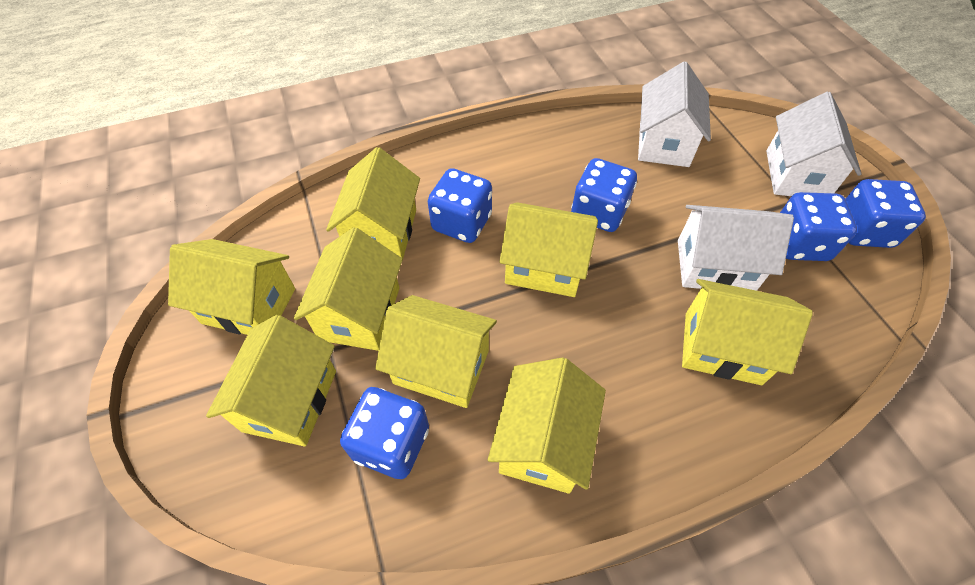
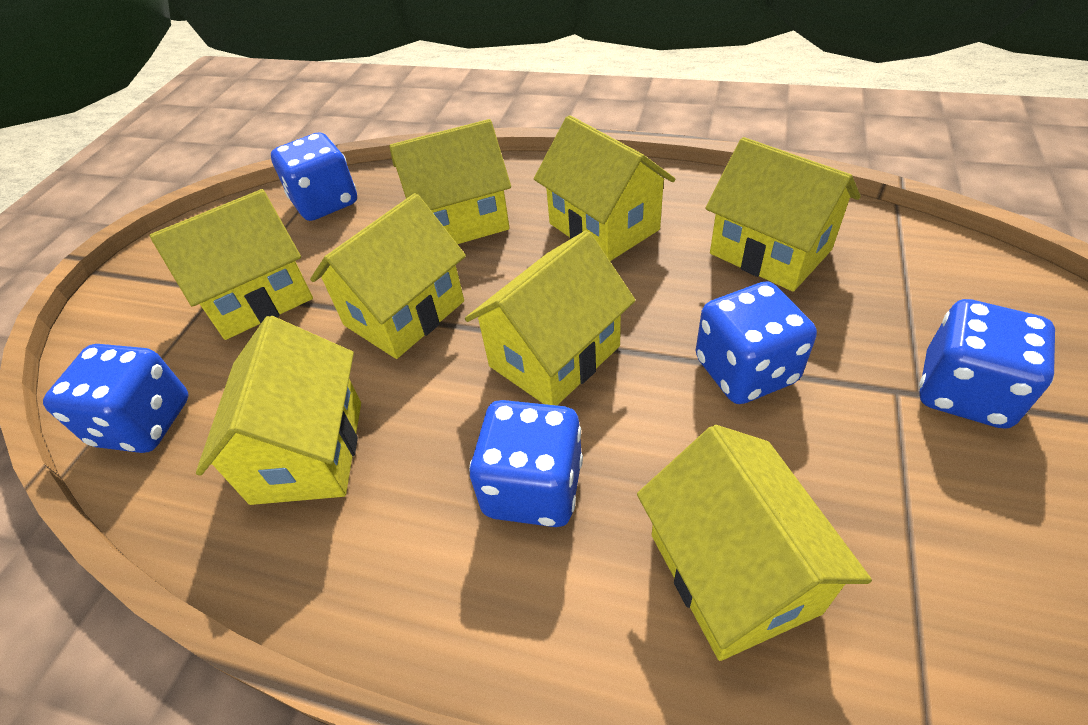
white house: [638,62,711,167] [678,205,794,291] [766,92,861,196] = 3 -> none = 0

